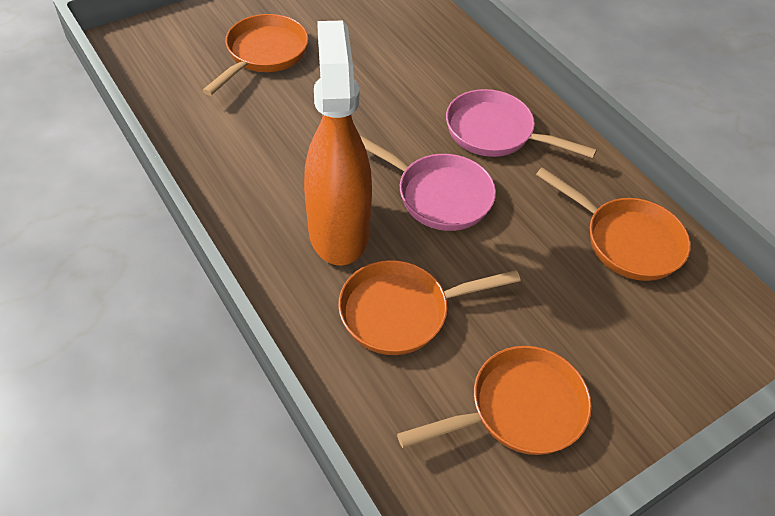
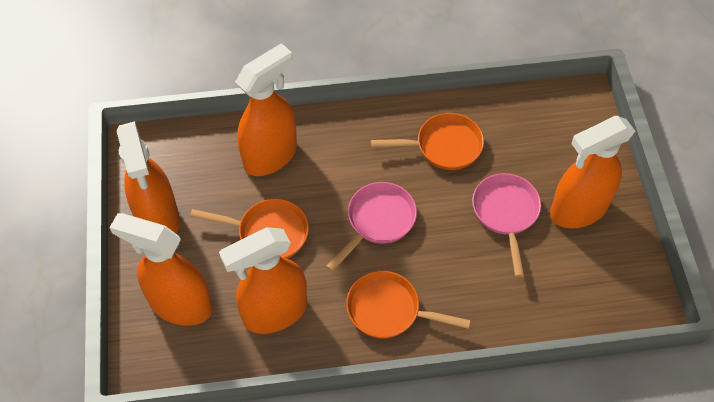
orange pan: [202,14,308,96] [338,260,521,355] [397,346,592,455] [536,167,691,281] = 4 -> [190,199,309,259] [346,271,471,338] [371,113,484,170] = 3
orange spray bottle: [304,20,372,266] = 1 -> [109,213,212,326] [117,121,180,234] [219,227,307,334] [235,43,297,176] [550,116,635,228] = 5

